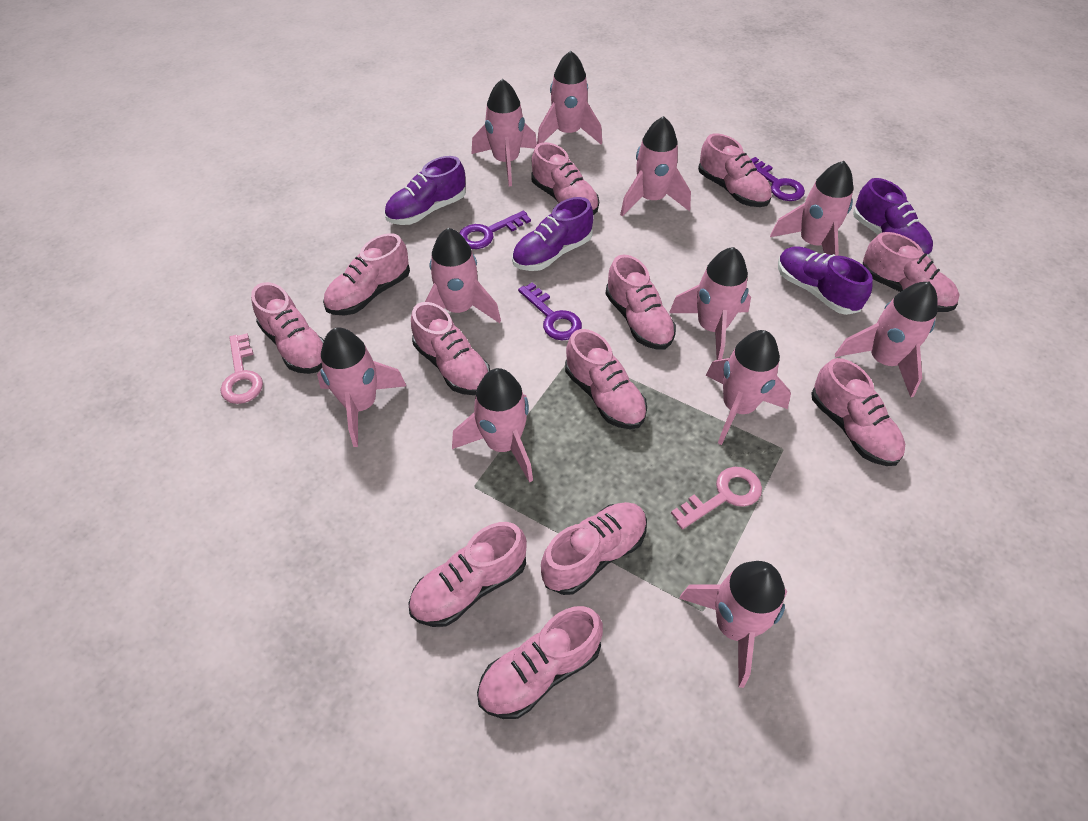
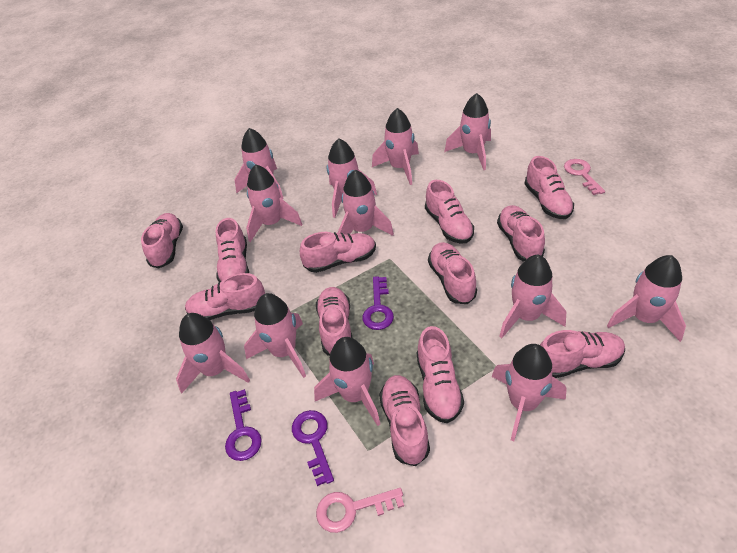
pink rocket: [317,328,406,447] [425,228,501,323] [452,368,533,483] [471,79,537,186] [537,51,602,144] [620,116,691,217] [669,247,751,360] [679,561,788,688] [706,330,791,445] [770,161,853,256] [835,282,937,397] = 11 -> [176,313,250,394] [234,128,283,199] [244,293,306,378] [246,164,302,242] [314,337,380,426] [327,138,377,218] [338,170,394,236] [372,108,419,185] [444,93,491,170] [491,344,567,441] [499,255,566,338] [607,255,686,342] = 12
purple shoe: [384,156,466,225] [512,197,593,271] [778,246,873,315] [853,178,933,257] = 4 -> none = 0

